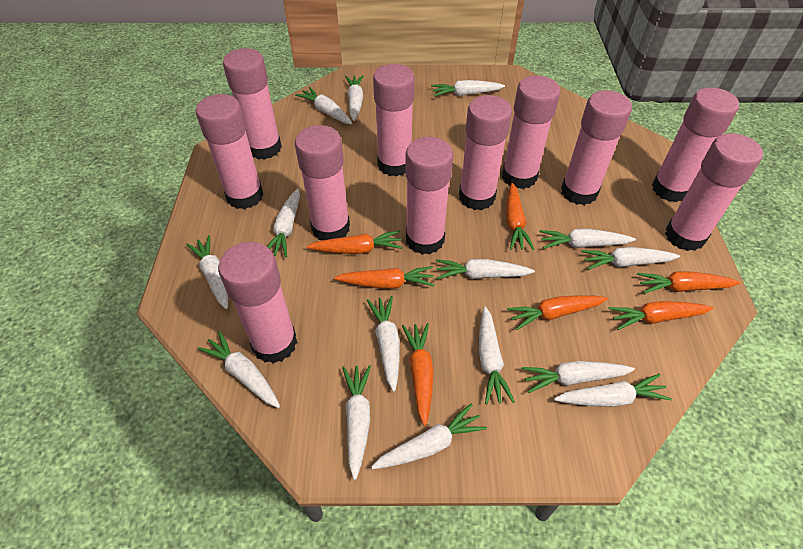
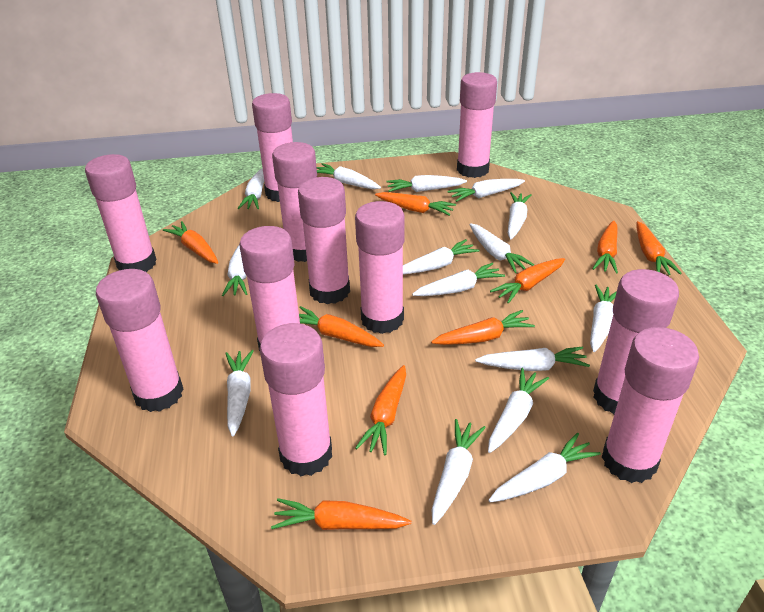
orange carrot: [307,230,403,254] [334,266,434,289] [402,323,434,426] [506,183,534,250] [507,295,608,330] [609,301,713,330] [637,271,741,294] = 7 -> [163,221,218,264] [271,498,411,530] [299,306,384,347] [355,365,406,455] [375,192,456,216] [431,310,535,345] [490,258,565,304] [592,221,618,274] [636,221,682,275] = 9

